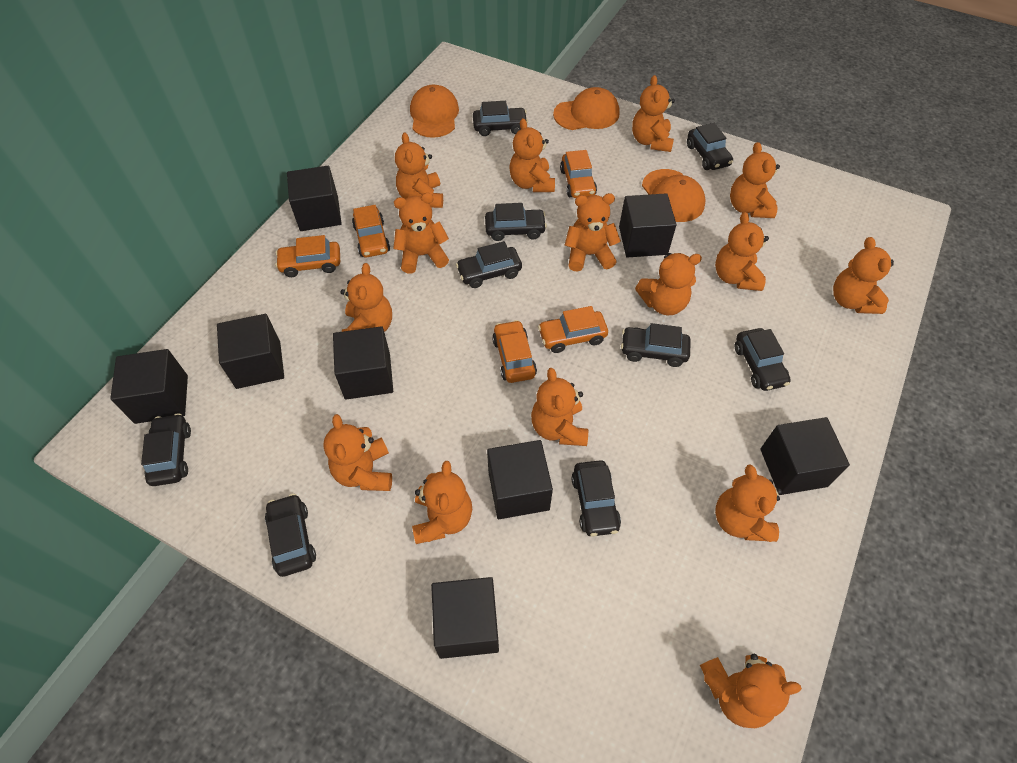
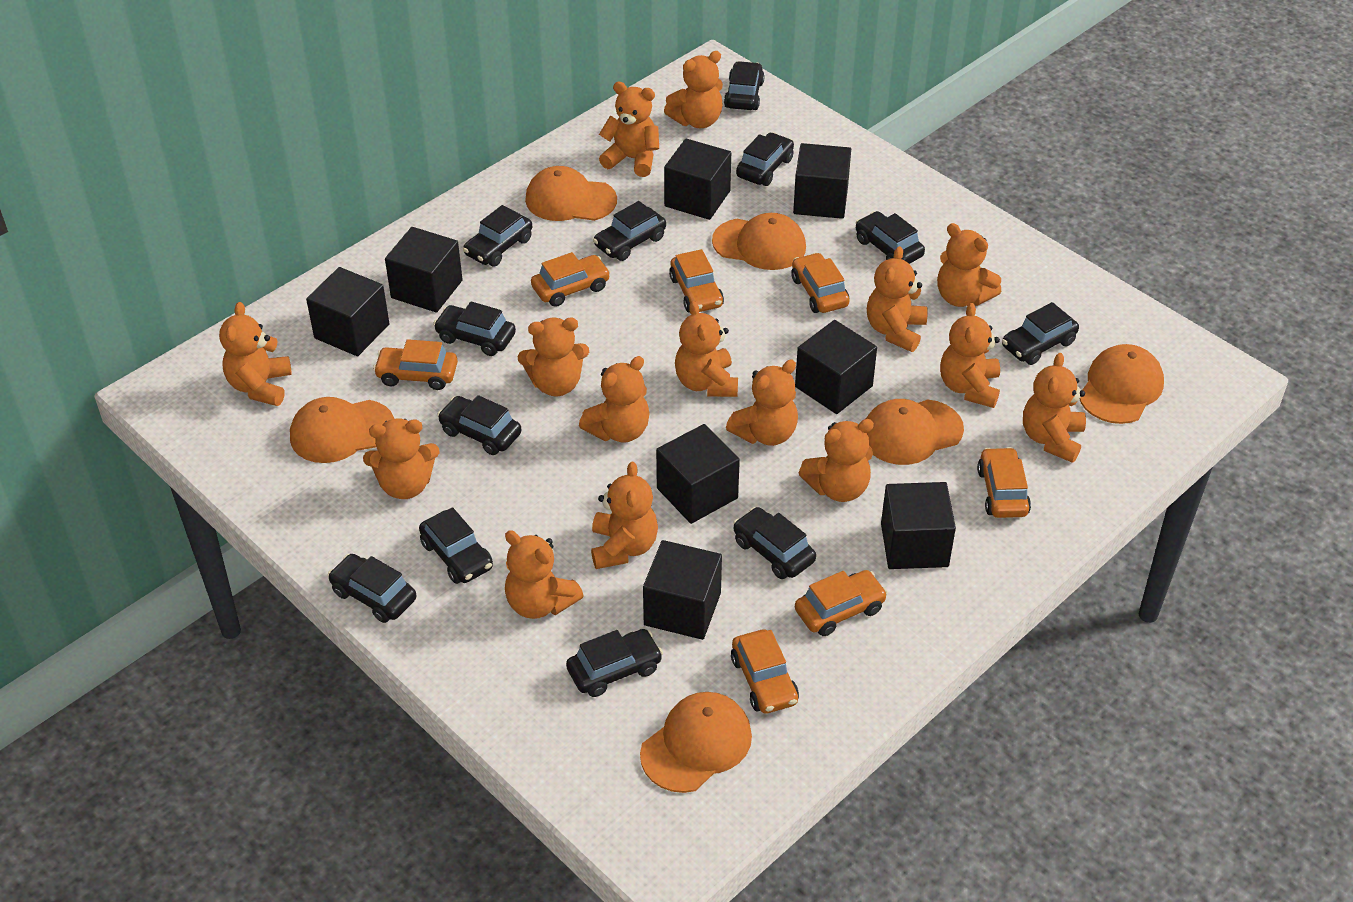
black car: [141,413,191,486] [265,494,316,577] [456,241,522,288] [473,101,528,136] [485,203,547,241] [571,460,621,537] [621,323,691,367] [687,123,733,170] [735,328,791,391] = 9 -> [328,554,416,623] [419,507,493,584] [433,301,516,356] [437,395,521,455] [463,205,532,267] [566,629,663,697] [593,201,666,261] [724,61,765,110] [733,507,816,579] [736,132,794,186] [856,211,925,264] [1002,302,1079,365] = 12
orange cap: [410,85,459,138] [553,87,620,130] [642,169,706,222] = 3 -> [290,397,394,463] [525,166,617,221] [640,692,752,793] [712,213,806,270] [866,399,964,465] [1080,344,1164,424] = 6
orange car: [275,235,340,277] [352,205,390,257] [492,320,537,383] [538,306,608,353] [560,150,597,198] = 5 -> [373,339,458,390] [531,252,611,307] [669,249,724,312] [731,629,799,713] [791,253,849,313] [795,570,888,636] [977,447,1031,518] = 7

